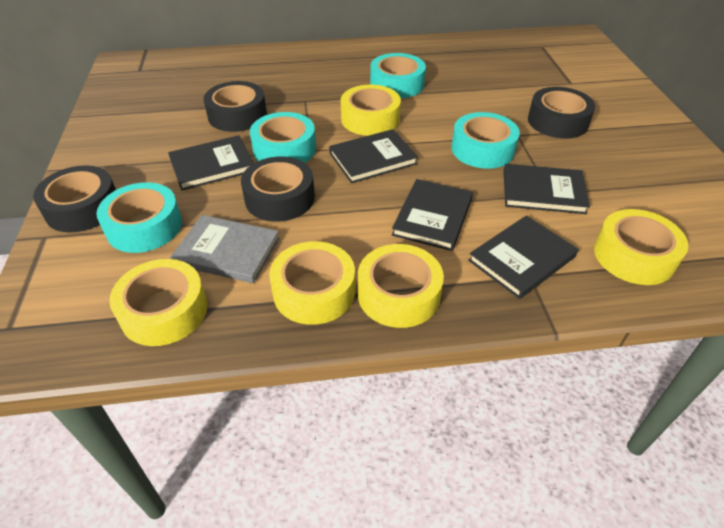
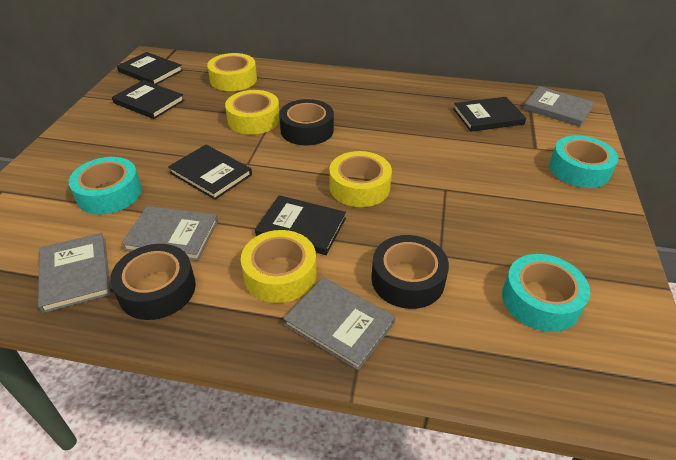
black tape: [33,165,116,233] [204,81,267,132] [241,157,315,222] [528,87,595,138] = 4 -> [110,244,196,320] [279,99,334,146] [371,235,449,309] = 3
grey book: [170,215,280,283] = 1 -> [38,233,111,313] [121,206,218,261] [283,277,395,370] [523,86,594,127] = 4
turquoise tape: [96,182,182,253] [250,112,316,163] [370,53,426,98] [451,112,520,169] = 4 -> [69,157,142,214] [502,254,590,332] [549,135,619,188] = 3
yellow tape: [109,259,208,346] [269,241,355,325] [341,85,401,136] [358,244,444,328] [594,209,688,285] = 5 -> [207,53,257,91] [225,90,280,135] [241,230,317,303] [329,151,392,207] = 4

